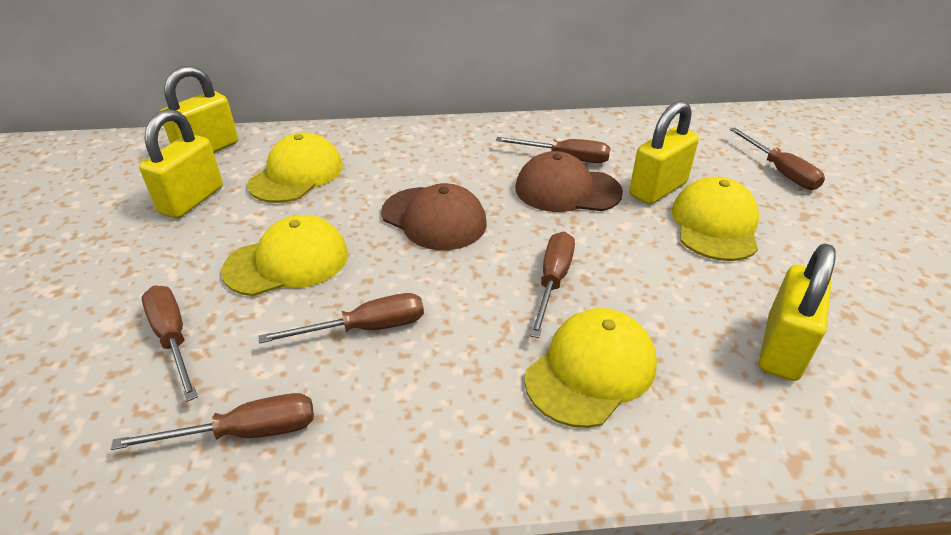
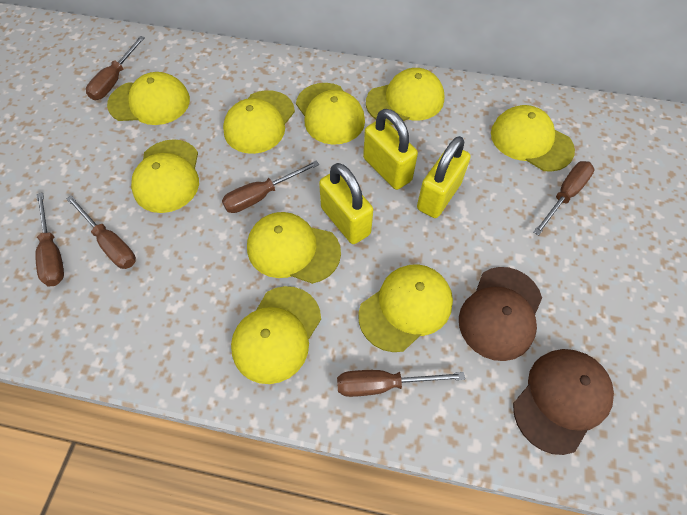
yellow cap: [222,215,348,296] [247,132,343,203] [524,308,657,428] [672,177,759,261] = 4 -> [107,72,190,125] [131,139,199,213] [223,90,295,154] [231,286,321,384] [247,212,341,284] [296,83,365,145] [358,264,453,352] [366,68,444,125] [491,105,575,172] = 9
yellow padlock: [139,109,223,218] [160,66,238,153] [629,100,699,204] [759,244,836,381] = 4 -> [319,163,373,244] [363,109,418,190] [417,136,471,218] = 3

